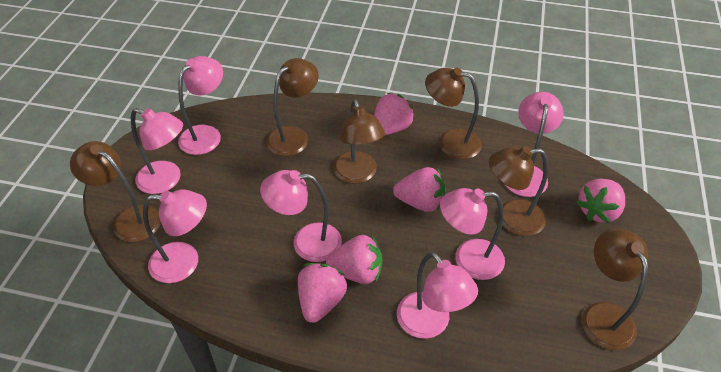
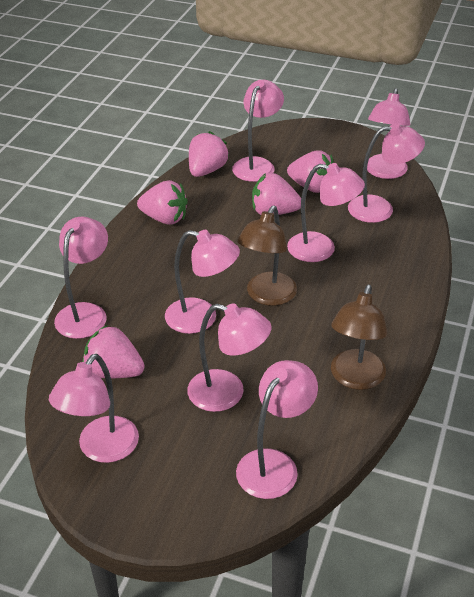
brown lamp: [70,141,161,242] [266,58,319,156] [333,99,385,184] [425,68,482,159] [489,146,548,236] [582,228,648,350] = 6 -> [237,206,297,306] [331,285,387,390] = 2
pink lamp: [131,108,183,194] [143,189,207,283] [178,56,223,155] [260,170,342,262] [397,252,478,339] [440,188,505,280] [506,92,564,197] = 7 -> [49,354,139,463] [54,217,108,339] [165,230,240,334] [187,303,271,412] [232,80,284,182] [236,360,318,499] [287,163,365,262] [348,123,425,223] [367,88,410,179] = 9

